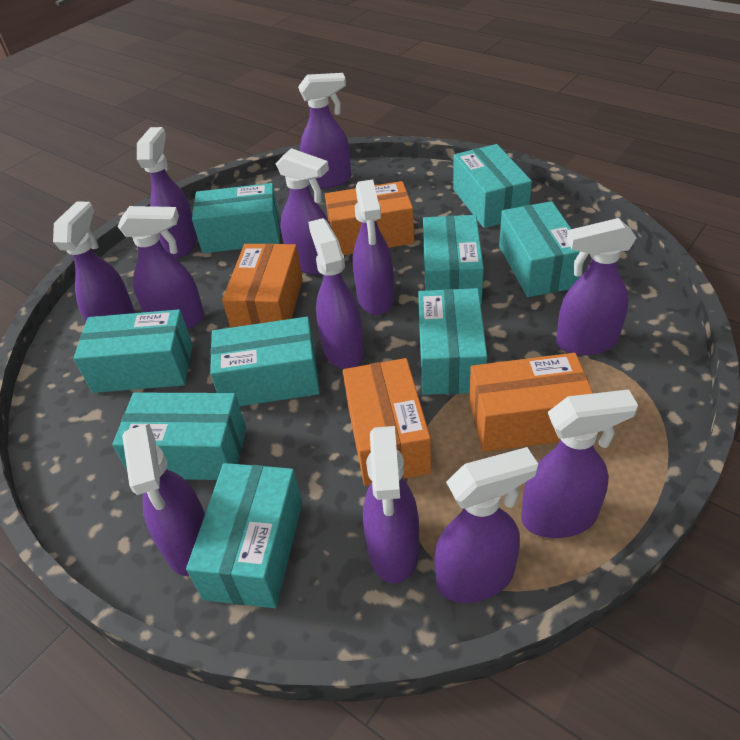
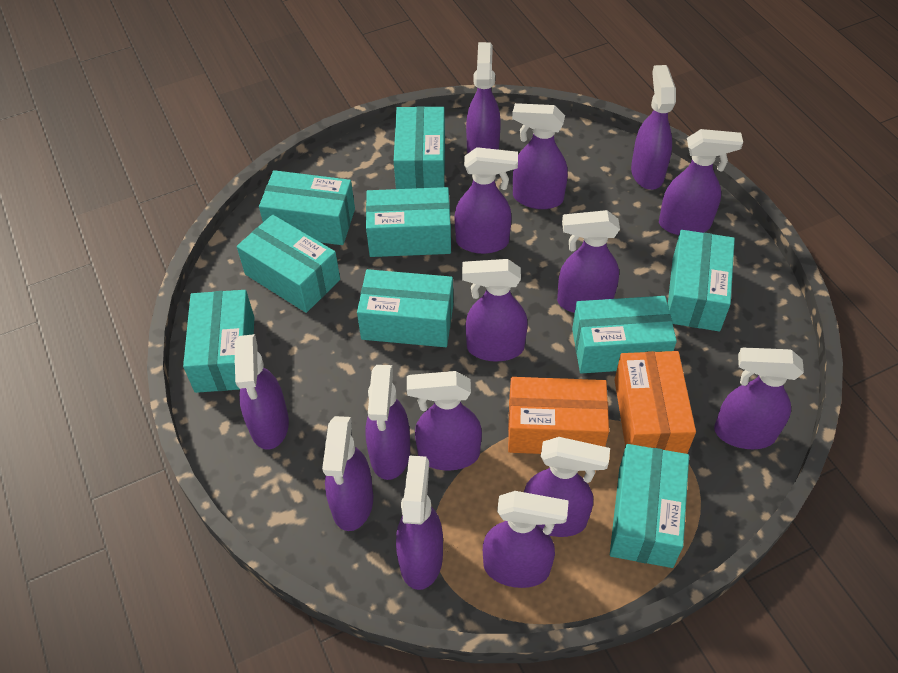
orange box: [222,243,303,328] [325,181,414,255] [343,358,431,486] [469,353,593,452] = 4 -> [508,377,609,454] [614,351,696,454] = 2
purple spray bottle: [53,201,135,322] [118,206,204,329] [122,424,205,576] [137,127,198,259] [276,148,332,275] [298,73,351,189] [308,218,364,369] [353,180,394,315] [363,426,419,583] [434,447,538,603] [521,390,638,538] [556,218,637,355] = 12 -> [234,334,289,450] [322,416,373,531] [365,365,410,480] [396,455,443,590] [407,371,482,471] [454,147,518,254] [462,259,528,362] [466,42,501,153] [483,491,569,588] [512,103,568,209] [524,437,610,537] [557,210,620,313] [631,65,676,190] [659,129,743,235] [714,347,804,449] = 15

